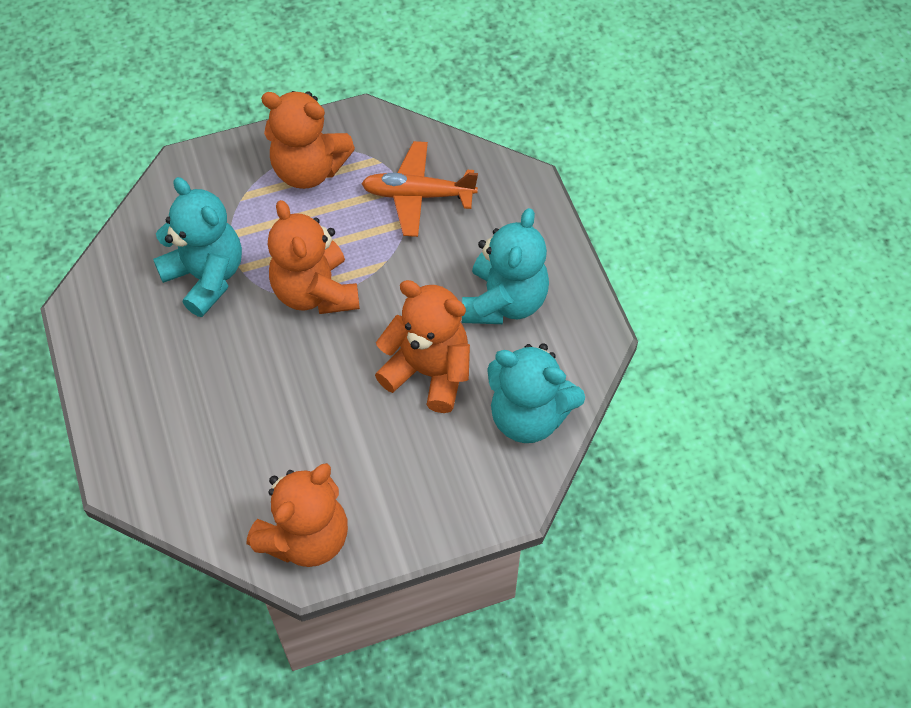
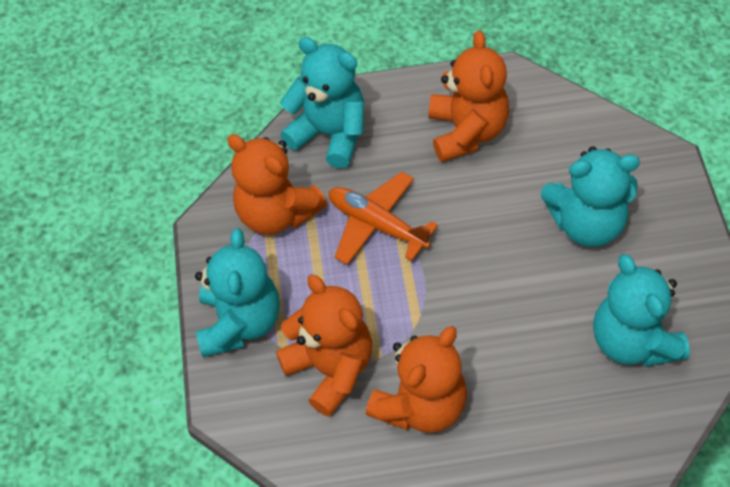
turquoise teddy bear: [153,177,242,317] [462,208,549,324] [487,343,585,443] = 3 -> [195,228,280,357] [280,37,364,168] [541,146,640,247] [593,254,690,367] = 4

